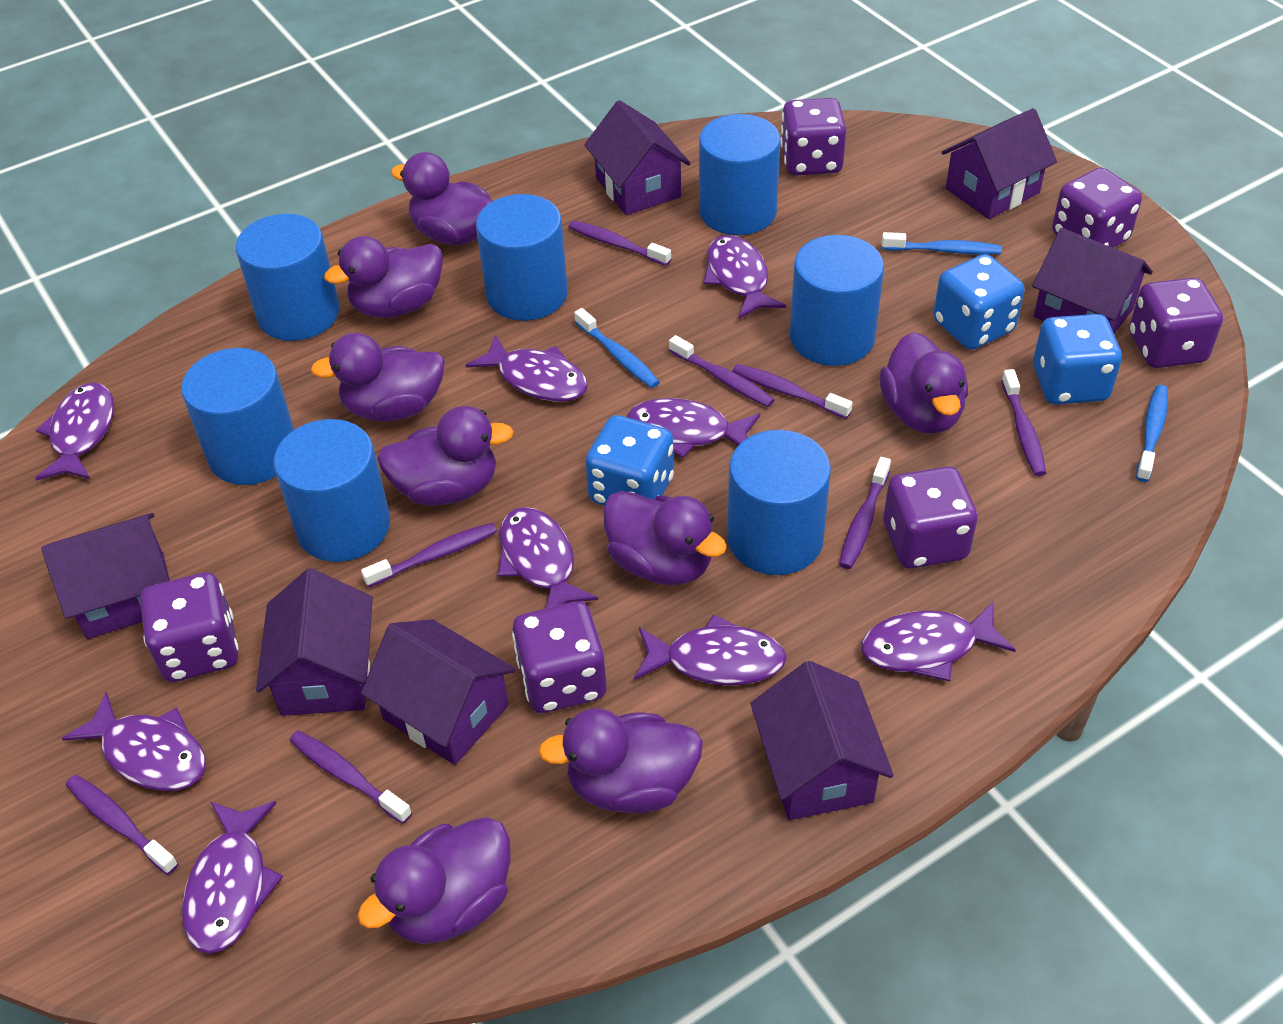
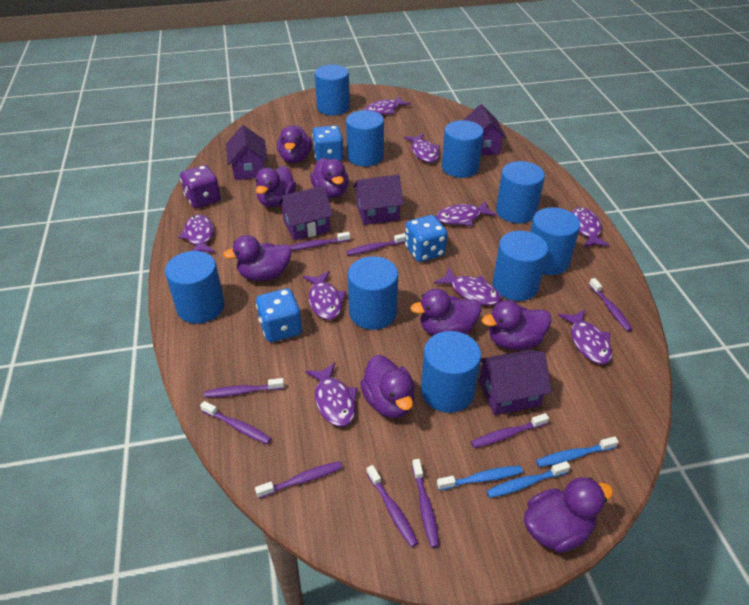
blue cylinder: [181,348,294,485] [236,214,339,341] [274,419,390,562] [476,194,568,321] [699,114,781,235] [727,430,831,575] [790,235,884,366] = 7 -> [165,251,225,324] [315,65,350,116] [346,110,384,166] [348,256,398,330] [421,331,481,413] [442,120,484,178] [493,231,548,301] [496,161,545,223] [530,207,580,275] = 9
purple dice: [140,572,239,682] [512,601,607,713] [781,98,846,176] [883,466,978,569] [1052,167,1142,248] [1129,278,1223,368] = 6 -> [180,165,221,208] = 1
purple house: [41,513,170,639] [256,568,373,716] [361,619,516,765] [584,100,691,215] [750,661,894,820] [941,108,1057,219] [1032,228,1153,333] = 7 -> [226,125,268,180] [278,186,333,241] [353,175,404,225] [464,104,507,156] [479,350,552,415] = 5
purple toothbrush: [66,775,178,875] [290,730,412,824] [361,523,497,588] [568,220,671,266] [669,335,775,407] [733,364,853,419] [839,457,891,569] [1001,369,1046,476] = 8 -> [200,401,271,444] [204,378,284,398] [255,461,343,499] [290,232,350,251] [346,233,405,256] [367,465,418,547] [412,459,439,548] [471,413,549,448] [589,278,633,332] = 9

